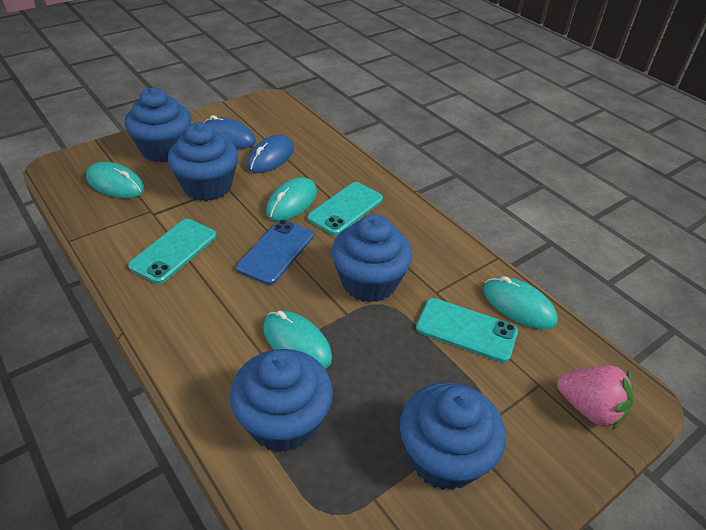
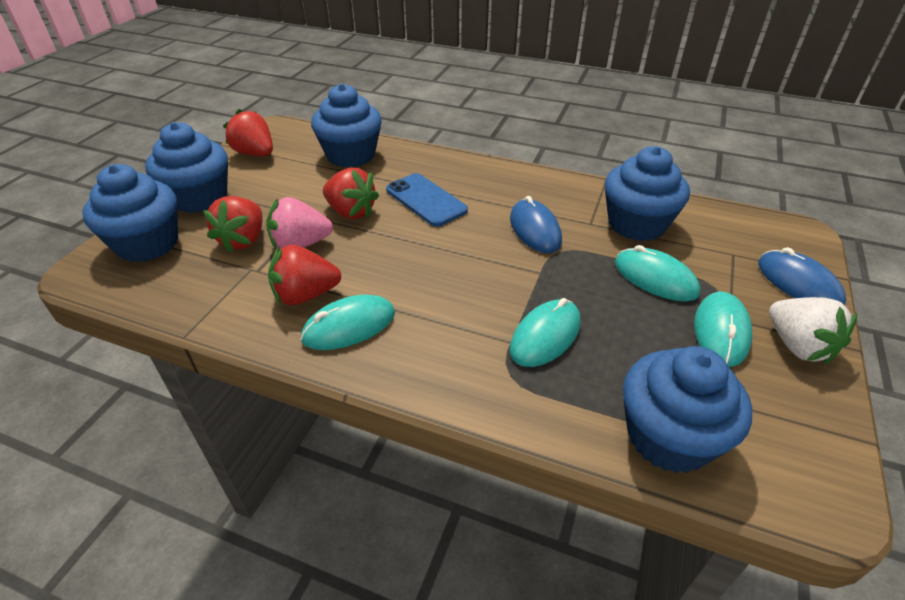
red strawberry: none = 0 -> [203,196,262,253] [223,109,273,156] [268,245,341,305] [323,168,379,219] = 4
turquoise phone: [128,219,216,284] [307,182,383,235] [416,298,518,363] = 3 -> none = 0
white strawberry: none = 0 -> [769,297,857,365] = 1

